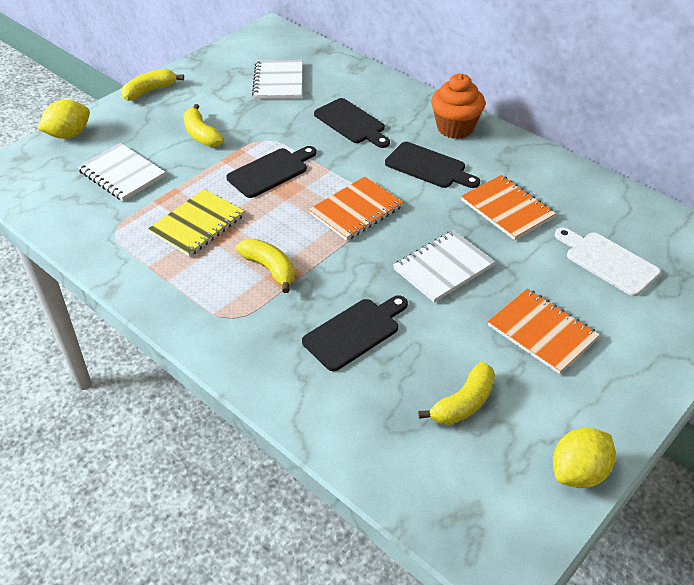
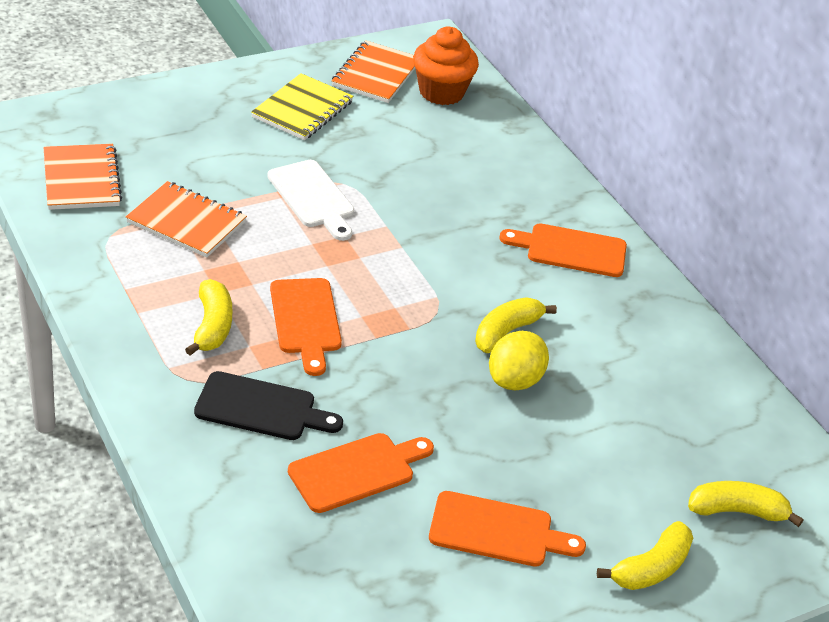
black cutting board: [226,146,317,198] [302,295,408,371] [314,98,390,148] [385,142,480,188] = 4 -> [194,371,343,440] = 1
orange cutting board: none = 0 -> [270,278,342,376] [288,433,434,513] [429,491,586,567] [499,223,627,277] = 4
white notebook: [77,143,166,201] [252,60,303,99] [393,230,495,303] = 3 -> none = 0
yellow lemon: [38,100,90,139] [553,428,616,488] = 2 -> [489,331,549,390] = 1

